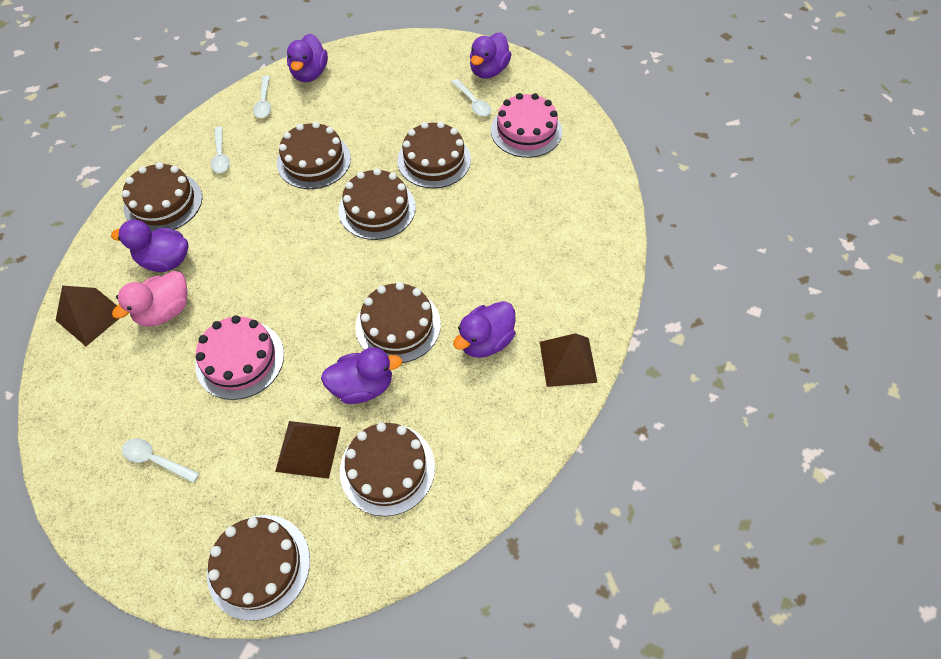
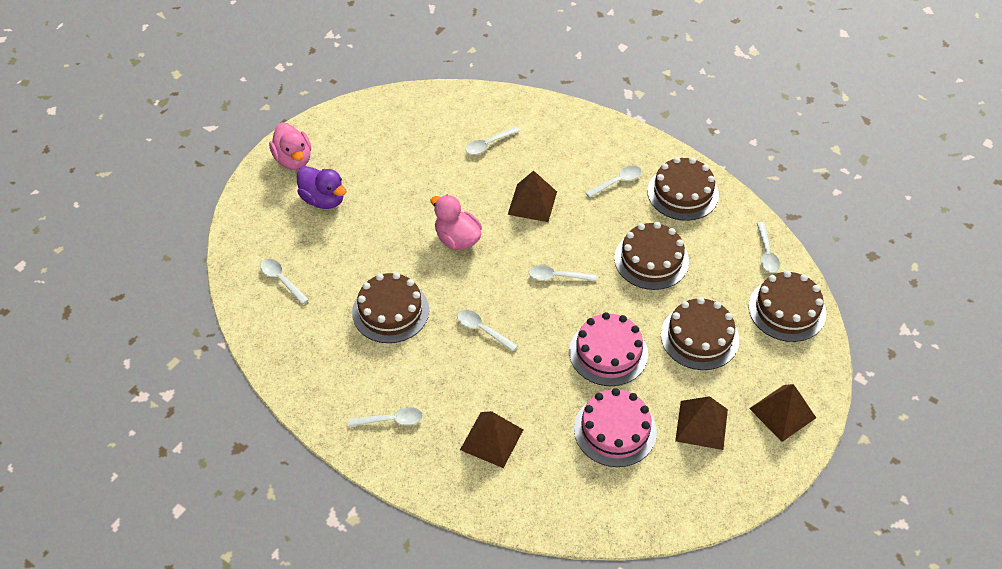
brown cake: [122,162,202,232] [207,515,310,621] [277,122,351,189] [338,168,416,240] [340,422,435,516] [355,282,441,363] [397,121,471,188] = 7 -> [352,272,429,343] [614,222,689,290] [647,157,719,221] [661,297,739,370] [748,270,826,342] = 5
brown pyramid: [56,286,120,346] [275,421,341,479] [540,333,598,387] = 3 -> [460,411,523,468] [508,171,557,222] [675,396,728,450] [749,384,816,442] = 4
pink duck: [112,271,188,327] = 1 -> [269,123,311,170] [431,195,482,250] = 2
purple duck: [111,220,189,272] [287,34,328,82] [321,347,402,404] [453,301,516,358] [470,33,511,79] = 5 -> [297,166,347,209] = 1
white spoon: [122,439,200,483] [211,126,230,173] [253,75,271,118] [452,79,491,117] = 4 -> [260,259,309,304] [349,407,423,427] [457,310,518,352] [466,126,520,155] [529,265,597,281] [586,166,642,198] [757,222,780,273] = 7

